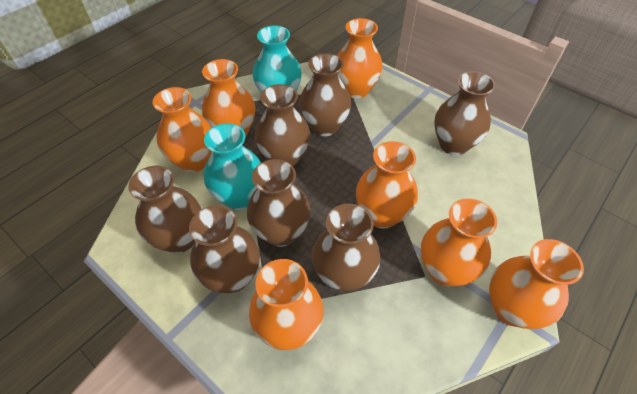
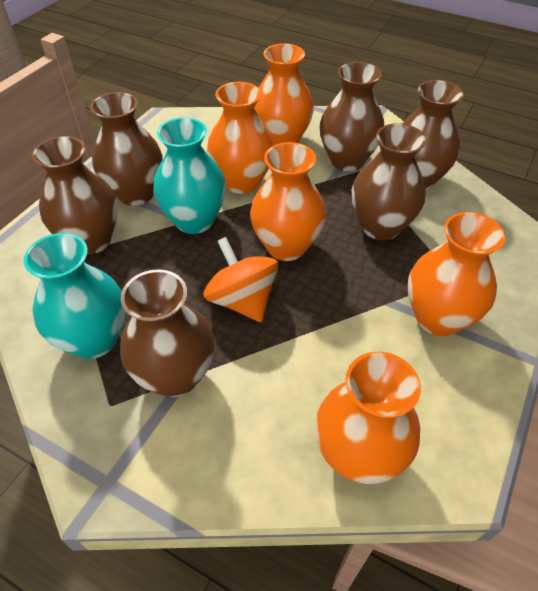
brown vase: [128,165,201,253] [189,205,260,293] [247,159,311,247] [255,84,310,167] [299,53,351,136] [312,204,380,291] [434,71,495,155] = 7 -> [32,136,118,255] [90,92,163,206] [120,269,215,397] [320,62,384,171] [351,123,427,240] [402,80,464,190] = 6
orange spinning top: none = 0 -> [203,237,278,322] = 1
orange vase: [153,87,212,172] [202,59,255,136] [249,259,323,350] [337,18,383,99] [356,141,418,229] [421,198,497,286] [489,239,584,329] = 7 -> [207,82,274,194] [250,142,326,261] [254,43,314,145] [315,352,421,484] [408,212,505,336] = 5

